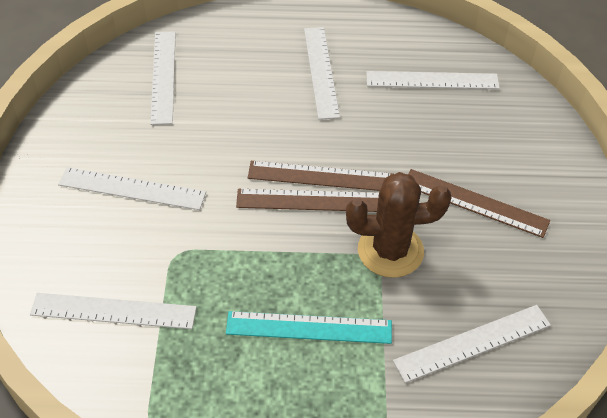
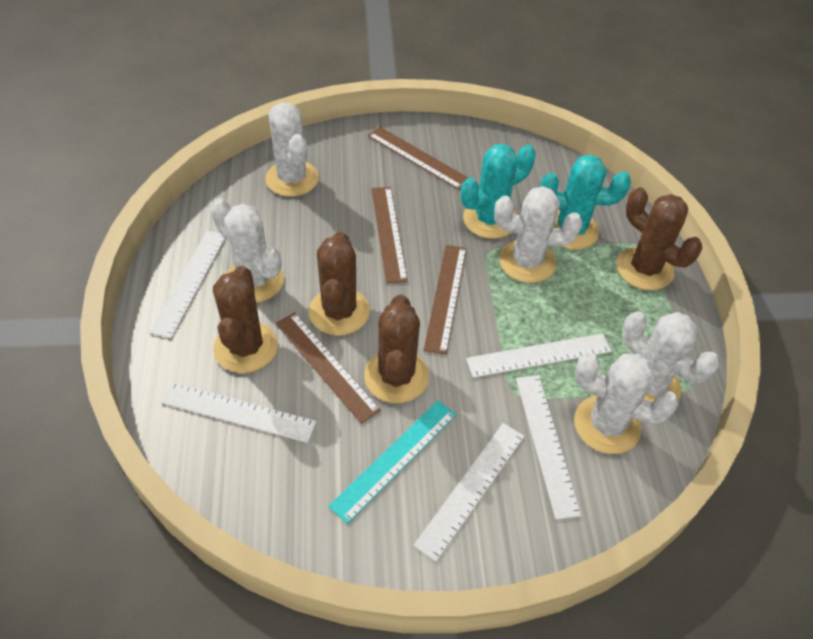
brown cactus: [346,172,452,278] = 1 -> [213,266,278,373] [309,232,370,336] [364,294,429,403] [617,187,702,290] = 4
brown ruler: [236,189,379,212] [248,161,394,191] [408,169,550,238] = 3 -> [276,312,381,424] [368,127,468,190] [371,187,408,283] [423,245,466,355] = 4
turquoise cactus: none = 0 -> [461,144,536,239] [540,155,631,250] = 2
white cactus: none = 0 -> [210,198,284,303] [265,103,319,197] [494,186,582,283] [574,353,679,454] [623,312,719,402] = 5
white ruler: [30,293,197,329] [58,167,206,210] [150,31,176,125] [304,27,340,120] [366,71,500,89] [393,305,551,383] = 6 -> [149,231,225,338] [161,382,317,443] [413,423,524,562] [466,333,612,378] [516,375,582,520] = 5

